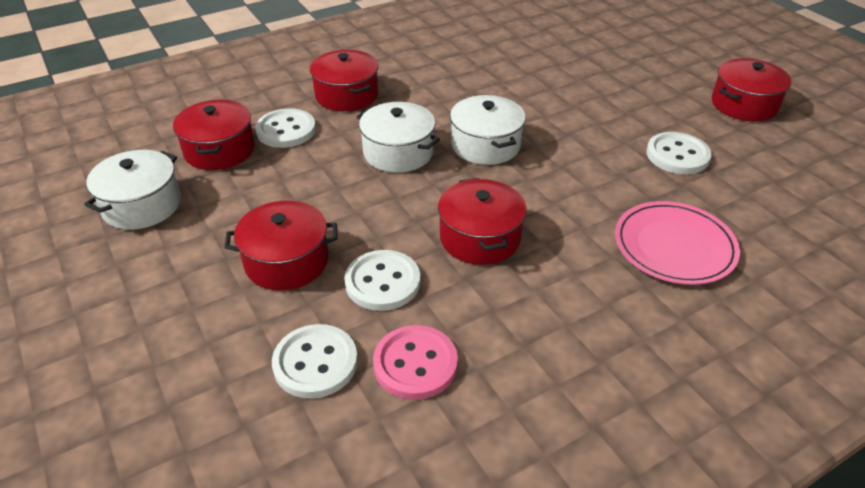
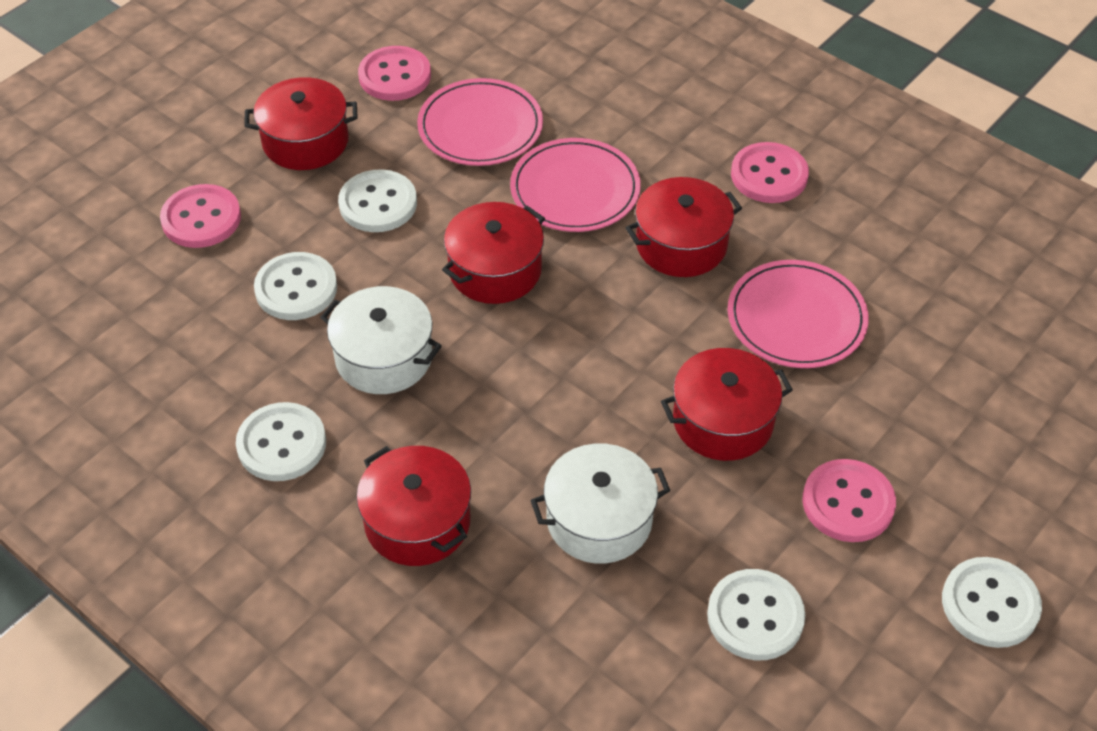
pink button: [373,325,458,400] = 1 -> [160,184,241,248] [358,46,431,101] [731,142,809,203] [802,459,896,542] = 4
pink plate: [615,201,740,285] = 1 -> [417,78,543,166] [510,138,641,232] [727,260,869,368] = 3
white button: [255,108,316,148] [272,324,358,399] [344,250,420,311] [646,132,712,174] = 4 -> [236,402,326,481] [254,252,337,320] [338,169,417,232] [707,569,805,660] [942,557,1042,648] = 5
white pot: [84,150,181,230] [357,102,440,173] [450,95,526,165] = 3 -> [320,286,442,394] [531,443,671,564] = 2

